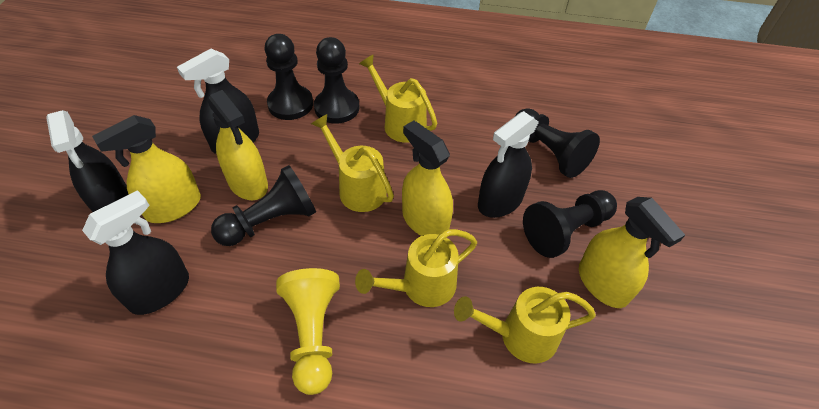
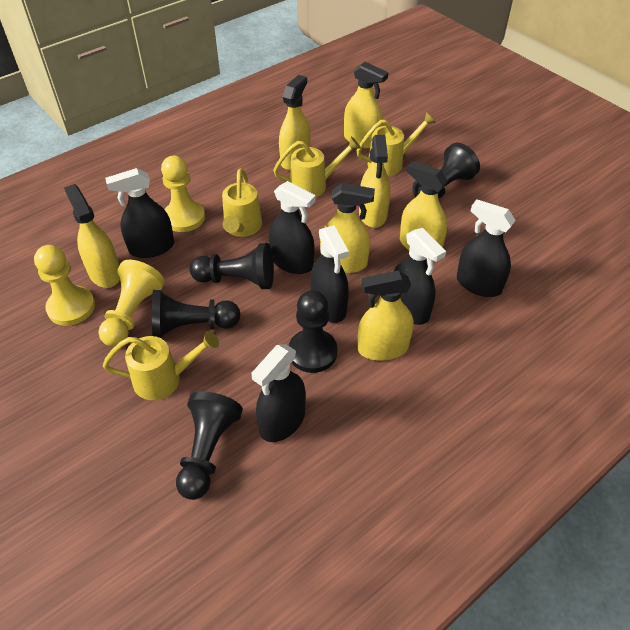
black spray bottle: [46,110,129,212] [82,190,189,315] [177,49,259,154] [478,111,539,218] = 4 -> [105,168,174,258] [251,344,306,442] [269,181,316,274] [311,225,349,323] [394,228,446,325] [457,200,516,297] = 6
yellow pawn: [276,268,340,395] = 1 -> [34,245,95,326] [98,260,165,346] [161,156,205,232] = 3
yellow spray bottle: [92,115,201,223] [207,90,268,200] [402,120,453,236] [579,197,685,308] = 4 -> [64,184,120,288] [279,75,310,170] [320,183,375,273] [344,62,389,149] [358,270,414,361] [359,135,390,228] [400,161,448,250] = 7

